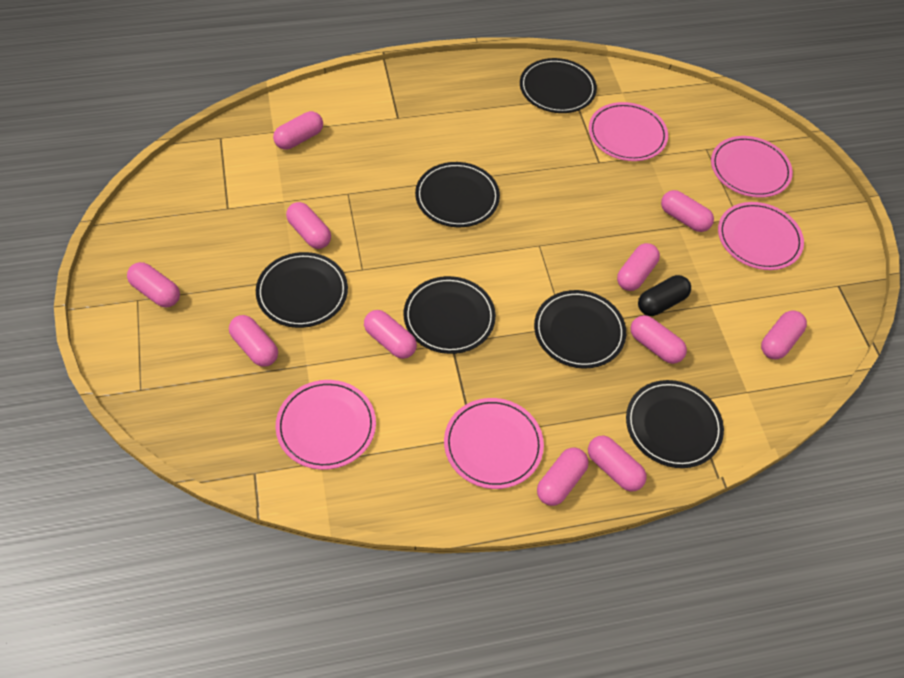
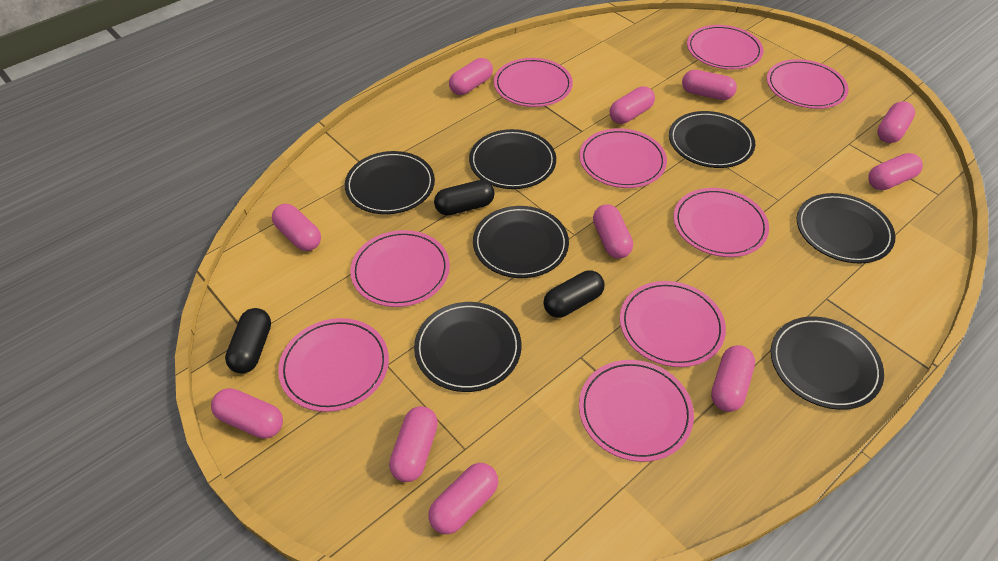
black capsule: [638,275,691,316] = 1 -> [225,308,271,373] [434,180,495,215] [543,271,605,318] = 3
black plate: [256,252,348,328] [404,276,496,354] [415,162,500,227] [520,58,597,113] [534,290,626,369] [626,380,724,468] = 6 -> [345,151,435,214] [414,302,522,392] [469,129,556,189] [473,206,569,278] [669,111,755,168] [771,317,884,410] [797,193,896,263] = 7
pink plate: [276,380,376,470] [444,398,544,489] [589,102,668,161] [711,136,793,198] [718,202,804,270] = 5 -> [278,318,389,412] [350,230,450,307] [494,58,573,107] [579,128,667,188] [579,360,694,462] [620,281,726,367] [673,188,769,257] [687,25,763,69] [767,59,849,109] = 9

